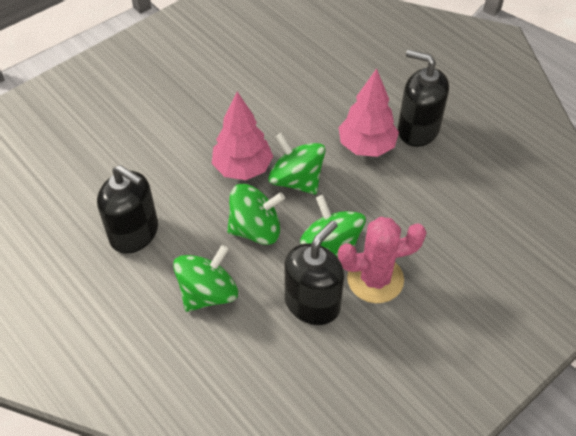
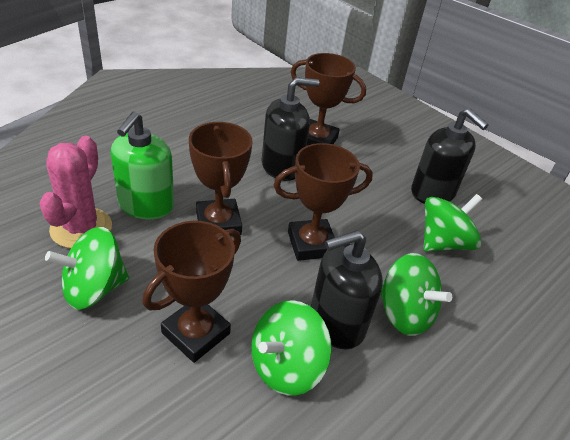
brown trophy: none = 0 -> [142,221,241,363] [189,122,253,235] [274,143,373,261] [291,53,366,145] = 4
green soap dispenser: none = 0 -> [111,111,174,220] = 1
pink tree: [212,92,273,180] [339,68,399,157] = 2 -> none = 0

